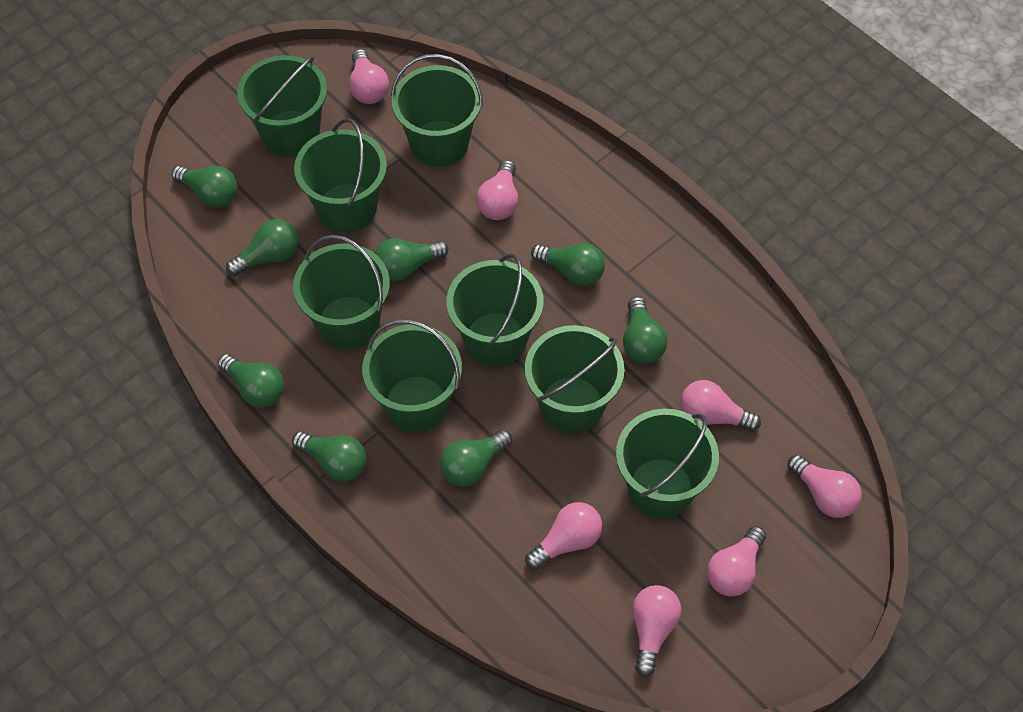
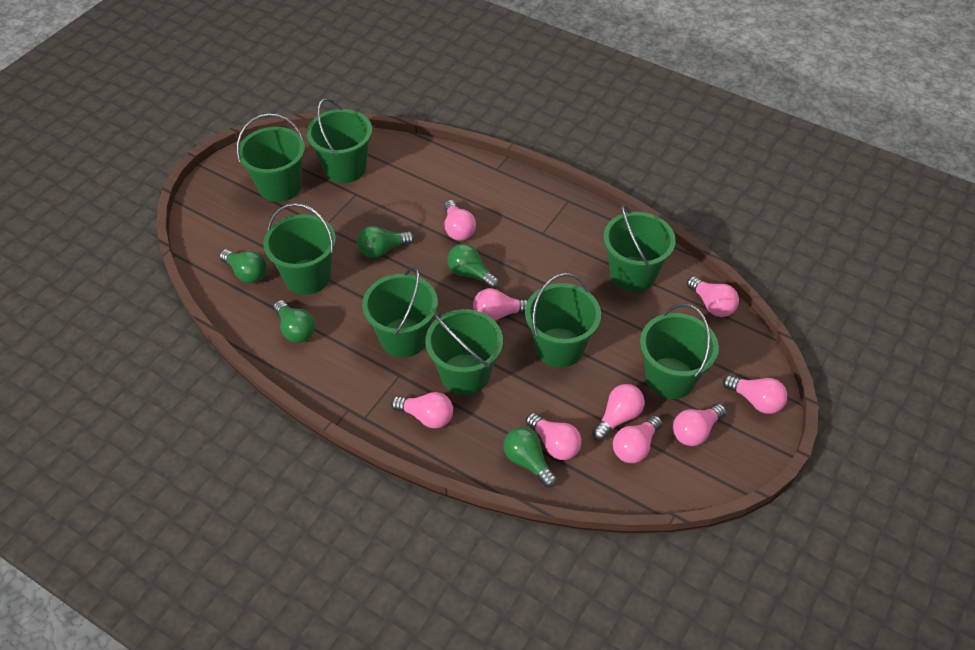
green light bulb: [172,166,237,208] [217,354,284,408] [226,219,298,276] [292,431,366,482] [375,238,448,281] [440,429,512,487] [531,243,605,286] [623,297,668,364] = 8 -> [219,249,267,283] [274,300,315,343] [357,226,414,258] [447,244,499,289] [503,427,557,488] = 5
pink light bulb: [349,49,389,104] [476,160,518,220] [525,502,602,570] [632,585,681,677] [681,380,761,431] [707,526,766,597] [787,454,862,518] = 7 -> [391,392,453,429] [444,200,476,241] [473,288,528,321] [526,413,582,460] [592,384,645,441] [613,415,662,463] [673,404,726,446] [687,276,739,317] [723,375,787,414] = 9

